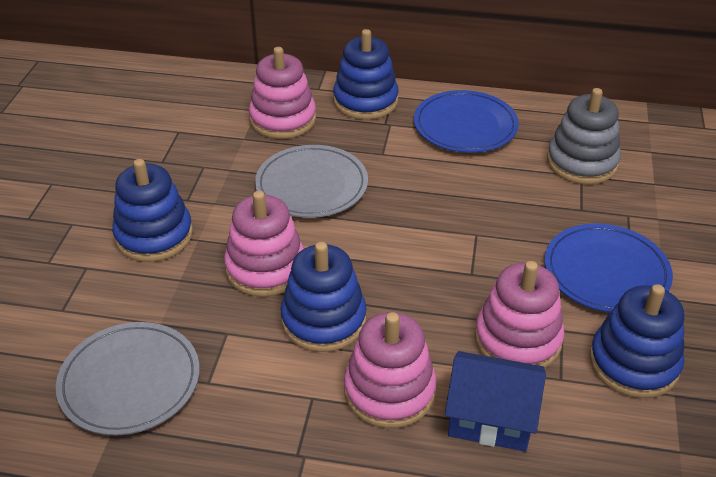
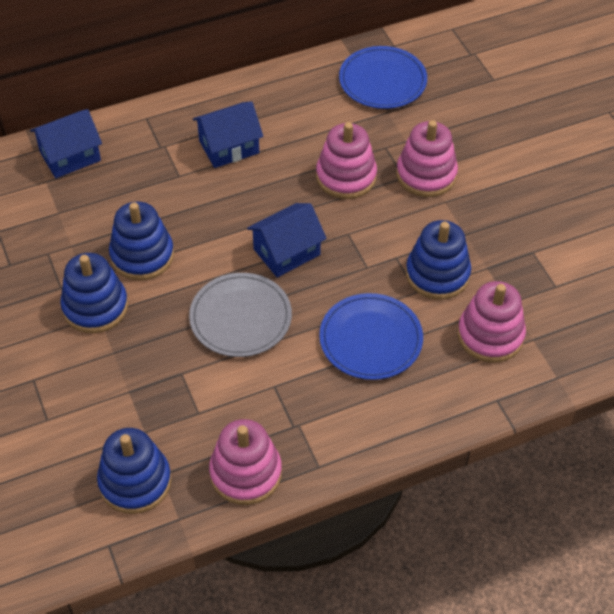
blue house: [445,351,546,452] = 1 -> [30,109,102,178] [193,101,263,168] [247,203,327,278] = 3
grey plate: [56,322,200,436] [255,145,368,218] = 2 -> [189,273,292,357] = 1
grey stacking toy: [547,88,621,184] = 1 -> none = 0

